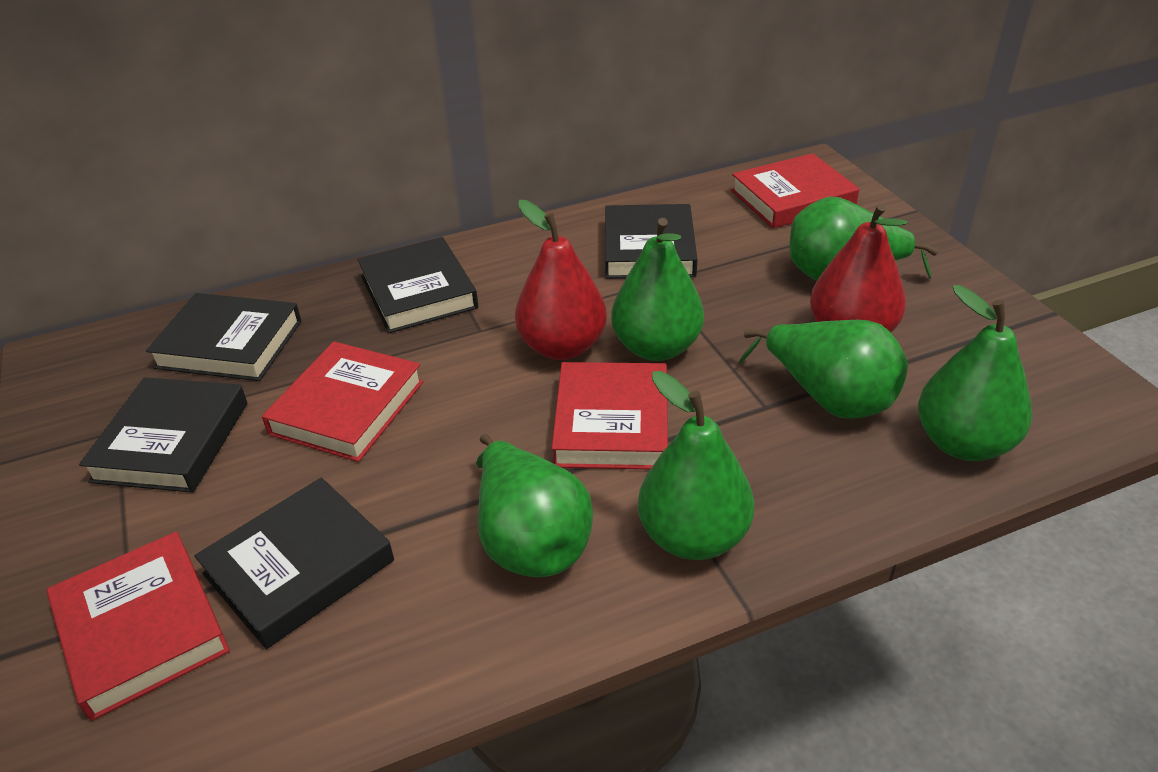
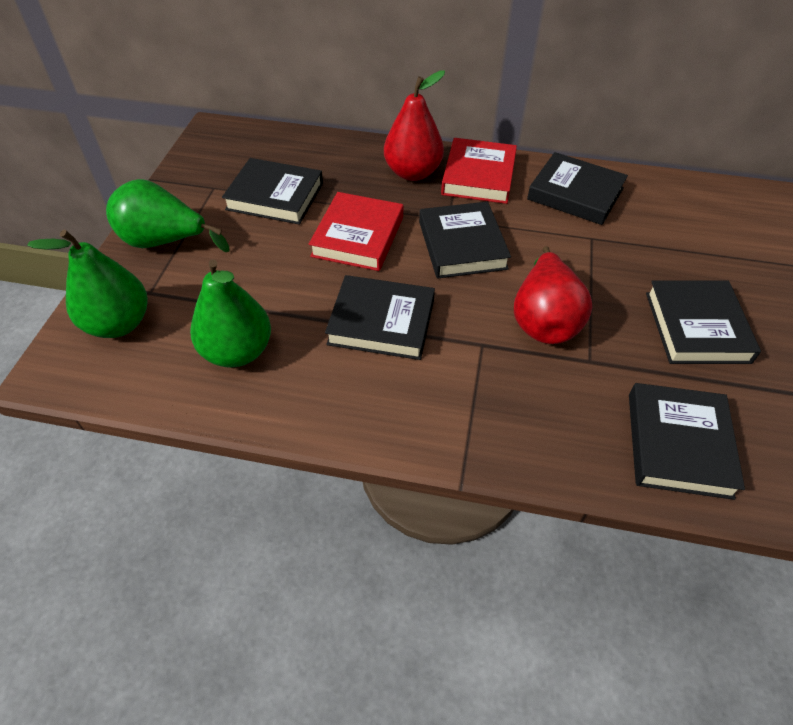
black book: [79,377,247,493] [146,293,301,381] [194,478,394,649] [357,237,478,333] [605,204,697,279] = 5 -> [222,158,323,225] [325,275,435,360] [419,201,511,279] [527,152,628,225] [629,383,745,500] [646,280,761,364] = 6
green pear: [476,434,593,577] [611,218,704,361] [638,371,754,560] [738,320,908,419] [789,196,939,280] [918,285,1032,461] = 6 -> [27,229,148,338] [106,179,229,252] [190,259,271,368] = 3
red book: [47,531,230,721] [262,341,424,462] [552,362,668,469] [731,153,859,228] = 4 -> [309,192,403,271] [441,138,517,204] = 2

